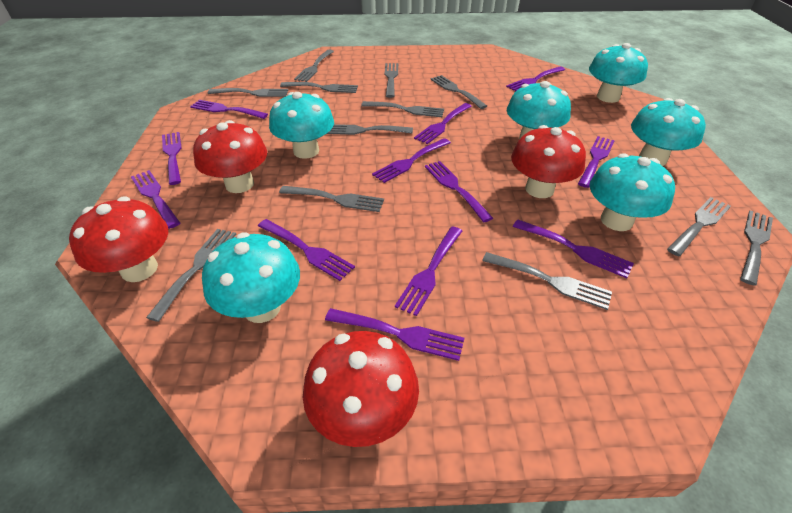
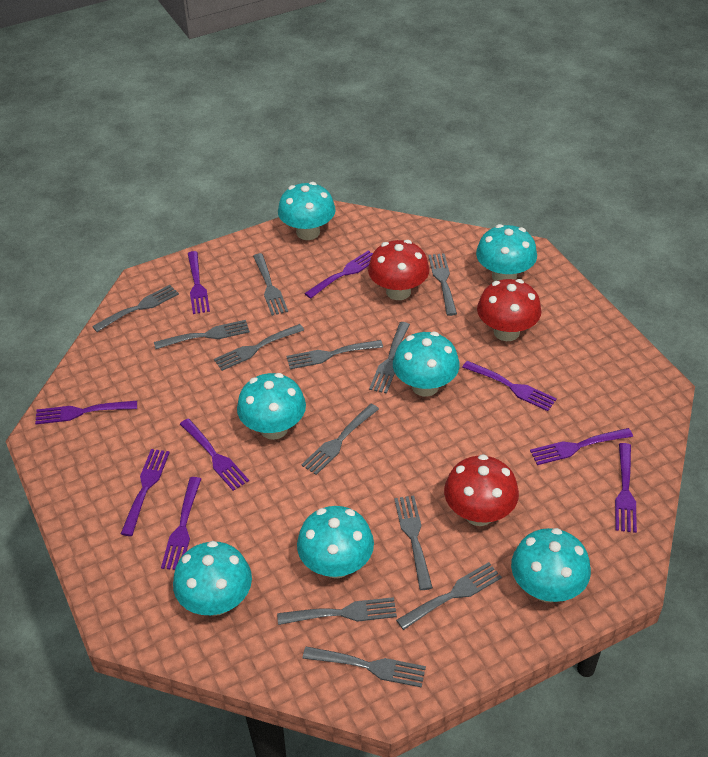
purple fork: [131,170,180,229] [162,132,182,185] [190,100,268,119] [258,219,355,281] [325,308,464,361] [372,138,451,183] [395,227,462,316] [414,103,472,144] [425,161,493,222] [506,67,565,92] [513,219,634,278] [578,136,615,188] = 12 -> [35,401,137,424] [121,449,170,536] [161,477,201,570] [180,419,249,491] [188,251,210,314] [304,250,373,299] [462,361,557,411] [530,428,633,465] [615,443,637,533] = 9
red mushroom: [69,196,168,282] [193,120,267,193] [303,331,419,447] [511,125,586,198] = 4 -> [368,240,429,300] [444,454,519,526] [477,279,541,341] = 3
turquoise mushroom: [202,232,300,323] [269,92,334,159] [507,81,571,139] [589,43,648,103] [590,153,675,231] [631,98,706,166] = 6 -> [173,541,252,616] [237,373,306,440] [278,182,336,240] [297,506,374,578] [393,332,460,397] [476,224,537,281] [511,528,591,602] = 7

